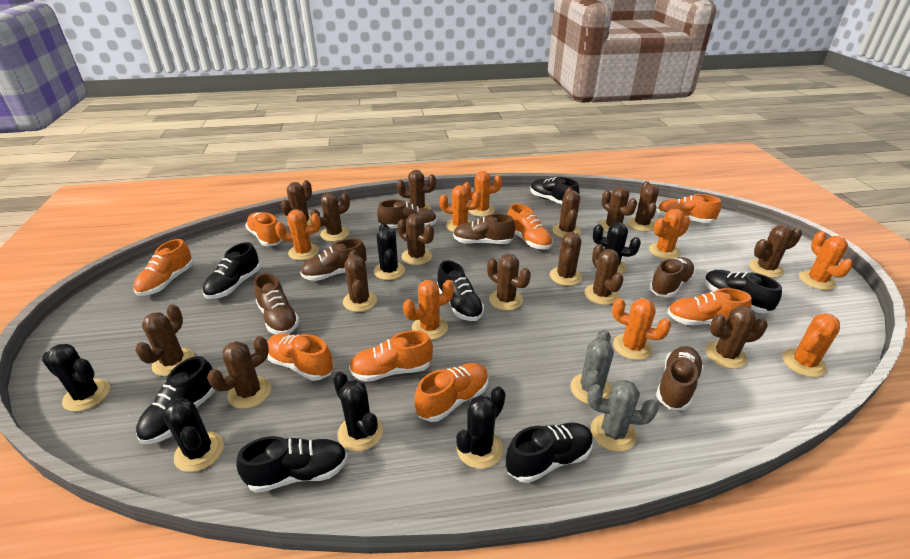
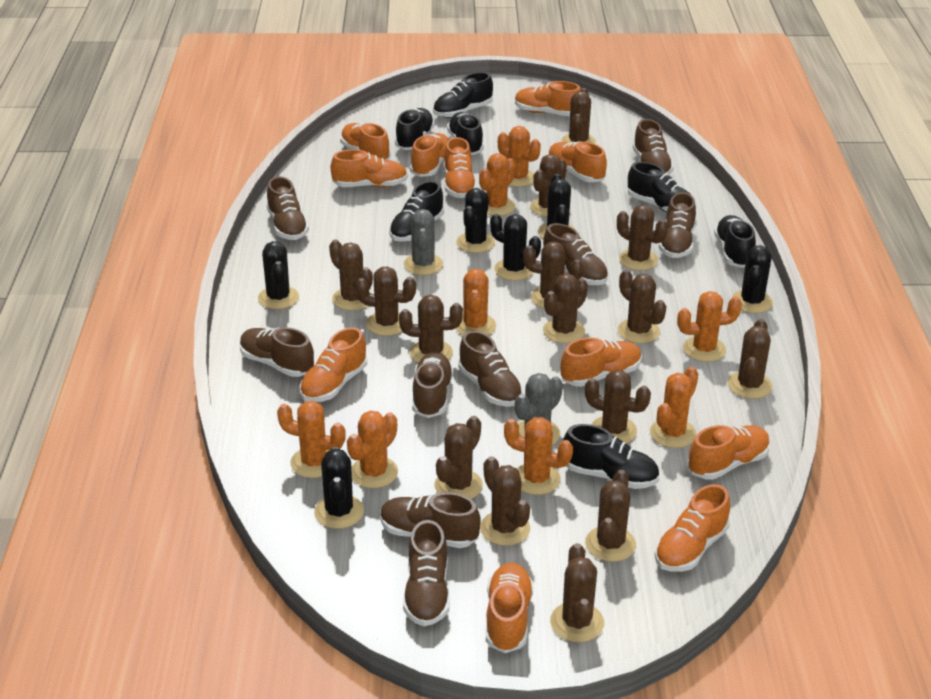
brown shoe: [254,273,300,334] [300,238,366,281] [377,200,437,229] [453,214,515,244] [649,257,695,298] [656,346,704,410] = 6 -> [240,327,314,377] [267,176,309,240] [380,492,481,548] [403,520,450,626] [412,352,453,418] [459,331,523,407] [543,223,608,285] [633,119,674,175] [658,192,696,258] = 9
orange shoe: [134,239,194,296] [245,212,283,246] [267,333,334,381] [349,330,433,382] [415,363,488,422] [507,204,553,250] [657,194,721,223] [667,288,752,325] = 8 -> [299,327,367,402] [331,150,408,187] [340,123,390,160] [410,133,449,177] [444,137,477,198] [486,563,534,653] [515,81,581,116] [548,142,607,182] [561,337,642,387] [655,484,730,572] [688,425,770,480] = 11

